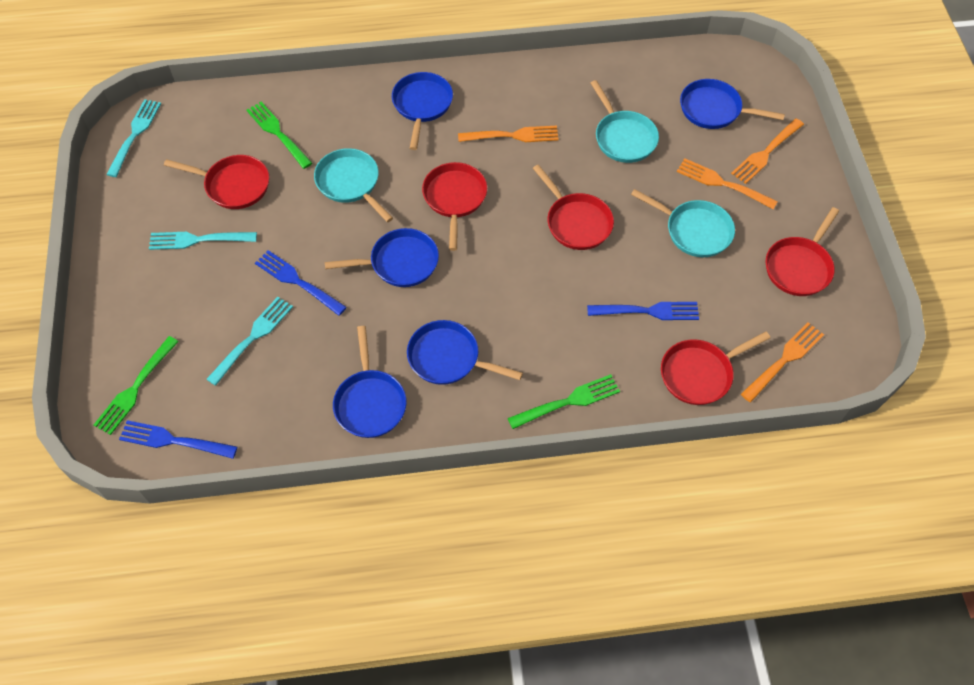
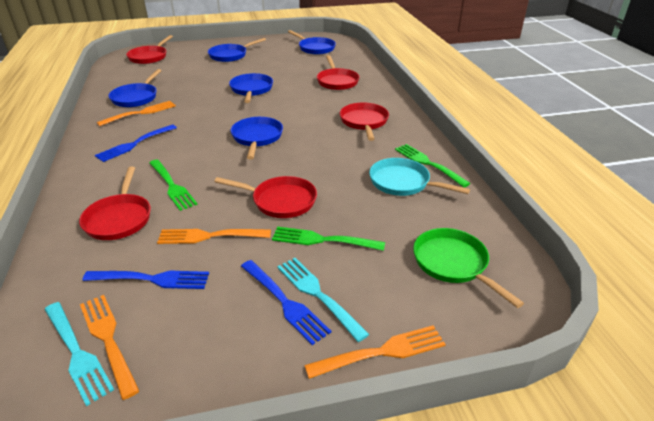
green pan: none = 0 -> [413,228,524,308] = 1
turquoise fork: [106,99,161,177] [149,232,257,250] [206,297,293,386] = 3 -> [44,302,114,406] [277,258,369,342] = 2
turquoise pan: [314,148,393,222] [591,80,659,163] [631,189,735,257] = 3 -> [369,158,470,196] = 1

